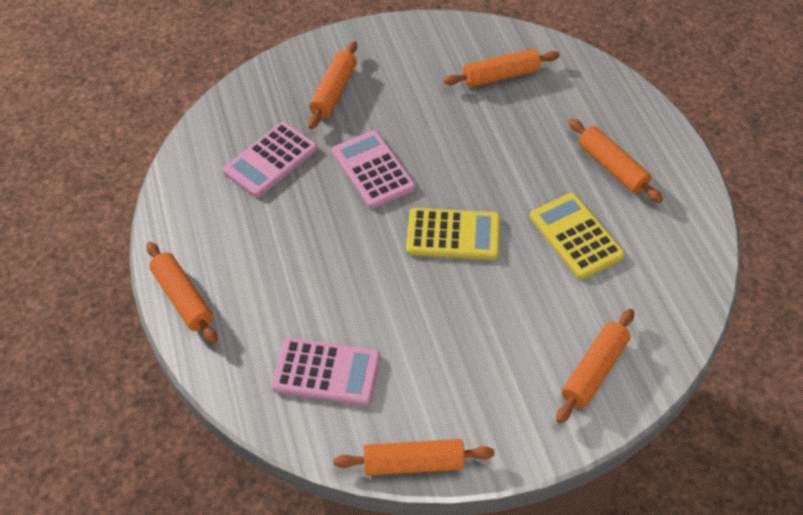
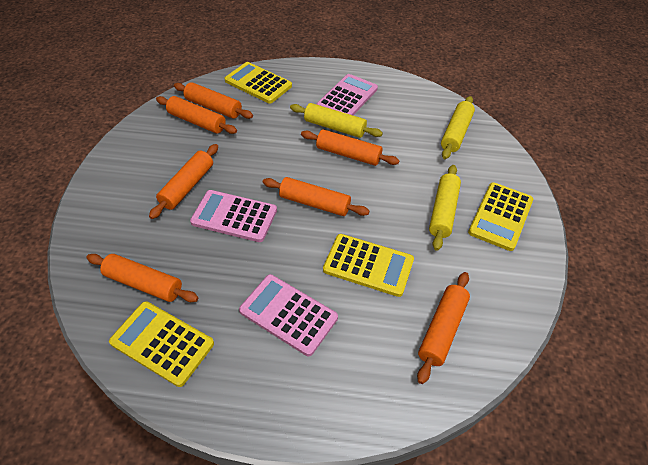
orange rolling pin: [146,242,217,344] [308,41,357,129] [334,439,495,475] [443,49,560,88] [556,309,634,423] [569,118,663,203] = 6 -> [86,254,198,302] [149,144,218,219] [156,96,237,134] [174,82,253,119] [263,177,369,216] [301,129,400,166] [417,272,470,384] = 7
yellow calculator: [406,208,500,260] [530,193,625,279] = 2 -> [109,301,214,387] [225,62,292,104] [323,234,414,297] [468,182,533,251] = 4
yellow rolling pin: none = 0 -> [290,103,383,138] [429,165,461,251] [441,96,475,159] = 3

